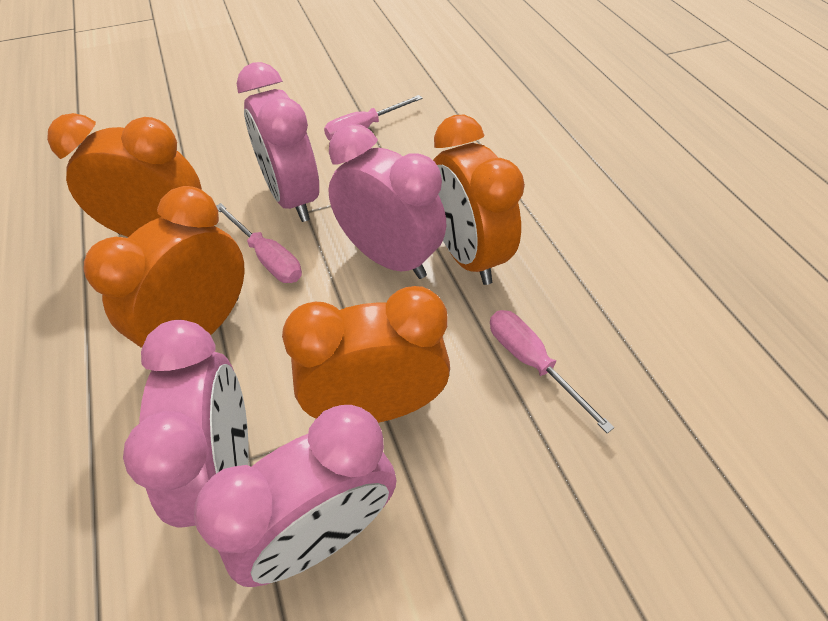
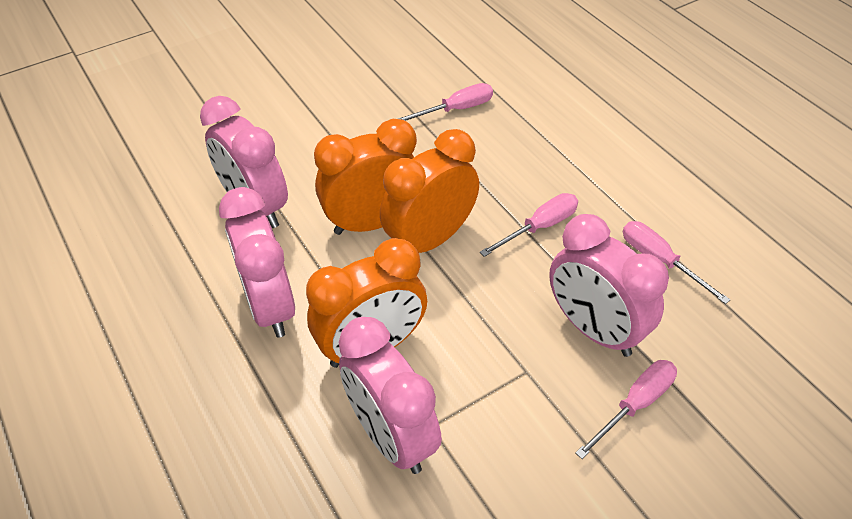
orange clock: [47,113,202,237] [83,186,245,348] [282,286,450,423] [433,115,525,285] = 4 -> [306,238,427,368] [314,119,417,235] [380,129,479,253] = 3
pink screwdriver: [216,203,302,283] [324,95,423,140] [490,310,614,433] = 3 -> [398,83,493,121] [480,193,578,257] [575,360,677,459] [623,221,730,304] = 4

